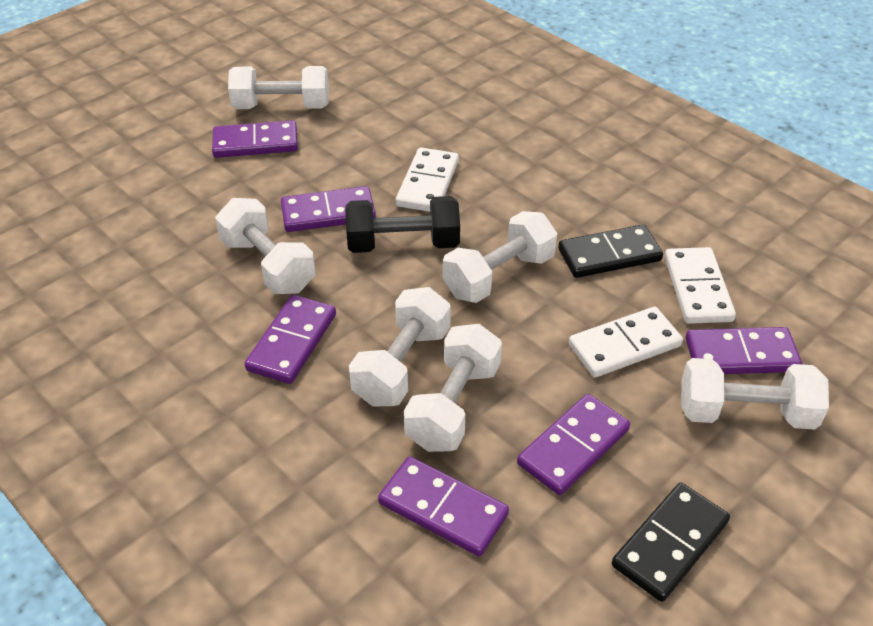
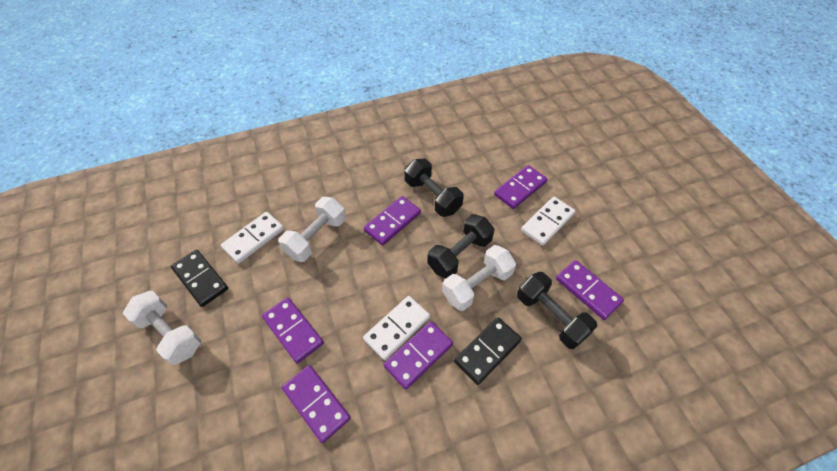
black dumbbell: [345,196,460,253] = 1 -> [404,159,464,217] [427,214,494,279] [517,272,597,349] = 3
white dumbbell: [215,198,316,294] [228,66,329,109] [349,287,451,407] [404,324,502,452] [443,211,557,303] [681,358,829,429] = 6 -> [123,291,201,365] [278,197,346,262] [442,245,516,311] = 3

